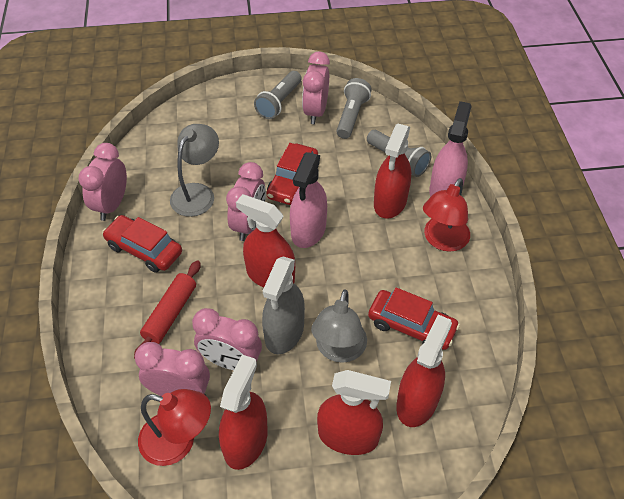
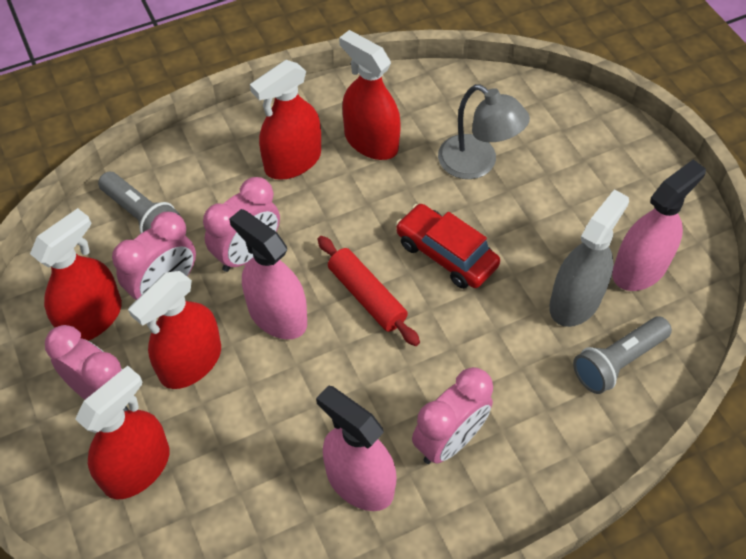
grey flashlight: [254,71,301,119] [336,78,372,139] [367,130,431,177] = 3 -> [98,172,180,234] [573,316,672,394] = 2
grey lamp: [170,124,219,217] [311,289,367,363] = 2 -> [438,84,530,179] = 1
pink clock: [78,143,127,221] [135,342,210,396] [192,308,262,370] [226,162,266,241] [302,52,330,124] = 5 -> [45,325,129,411] [112,212,196,300] [203,177,280,272] [412,367,493,464] = 4
pink spray bottle: [290,152,327,248] [429,101,472,197] = 2 -> [229,209,307,339] [316,385,397,511] [612,159,706,291] = 3
red car: [102,215,182,273] [267,143,318,205] [368,288,460,350] = 3 -> [396,204,500,289] = 1
red lamp: [138,389,211,466] [423,178,470,252] = 2 -> none = 0

